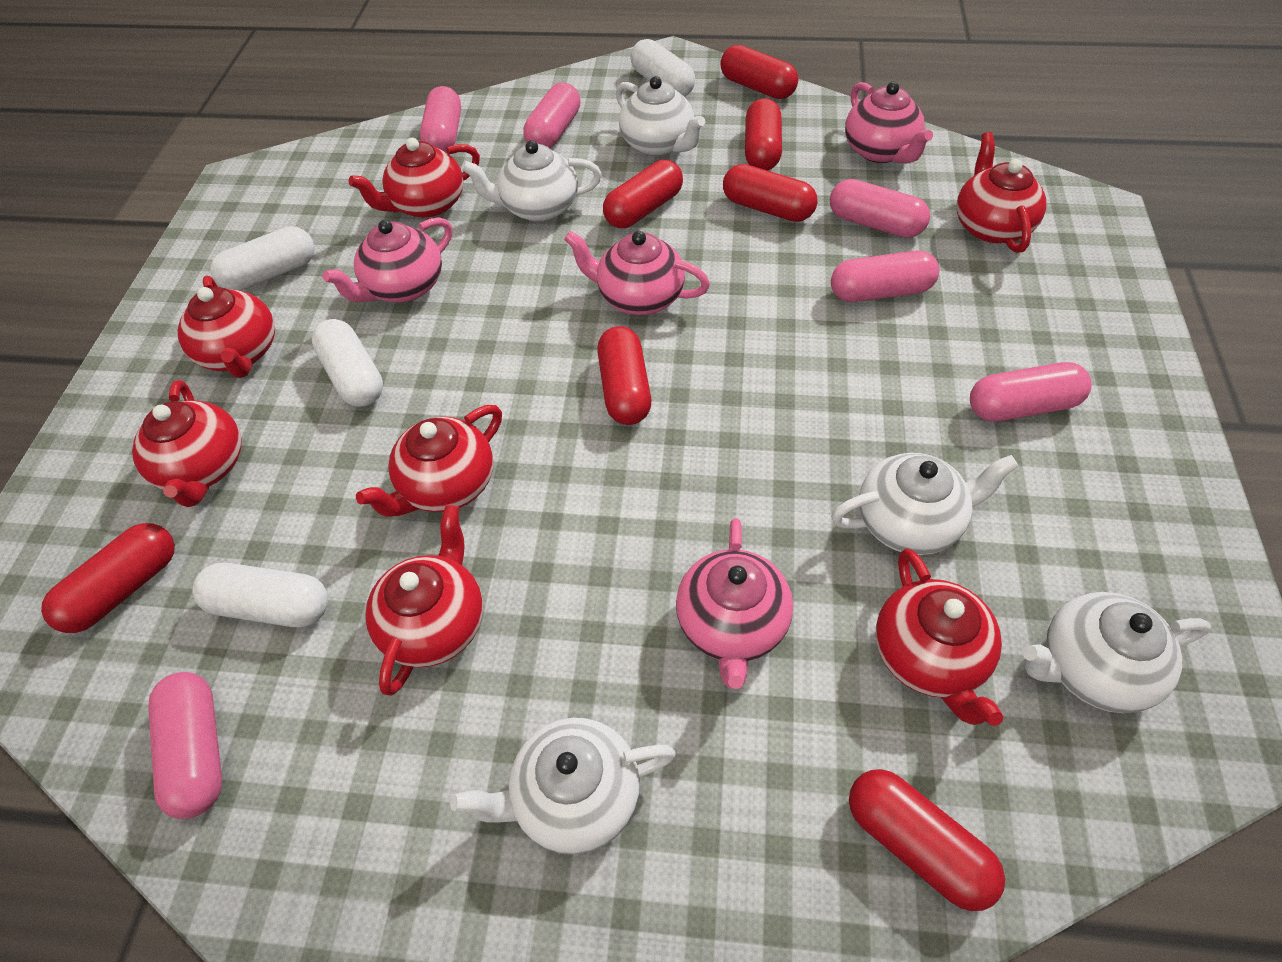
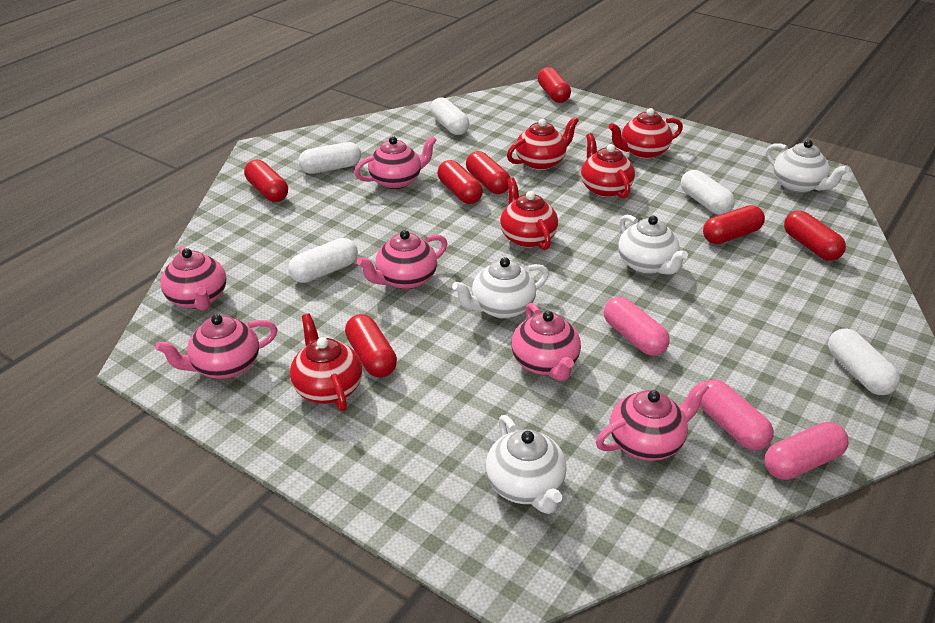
pink capsule: [148,672,222,819] [420,86,461,152] [523,83,580,148] [830,179,930,238] [831,251,939,302] [970,362,1092,422] = 6 -> [604,297,670,356] [700,379,774,450] [764,422,849,480] = 3
pink teapot: [323,217,452,302] [564,231,710,315] [676,518,793,689] [845,82,933,163] = 4 -> [156,314,278,379] [160,246,227,311] [354,136,437,189] [357,230,447,289] [511,303,581,381] [596,381,709,461] = 6
red teapot: [132,380,242,507] [177,276,275,378] [349,138,480,218] [356,405,502,517] [365,505,483,696] [876,548,1004,726] [957,132,1046,253] = 7 -> [290,314,362,411] [500,177,558,250] [507,117,579,170] [581,133,635,198] [609,108,683,159] = 5
white capsule: [192,563,328,627] [210,226,314,291] [312,319,383,407] [630,39,695,97] = 4 -> [288,238,358,283] [299,142,361,174] [430,97,469,135] [681,170,735,215] [828,328,900,395] = 5
white teapot: [450,718,676,855] [461,140,602,222] [616,76,705,156] [831,453,1018,555] [1023,592,1211,713] = 5 -> [452,257,549,319] [486,415,566,514] [618,215,688,274] [766,140,849,193] = 4

